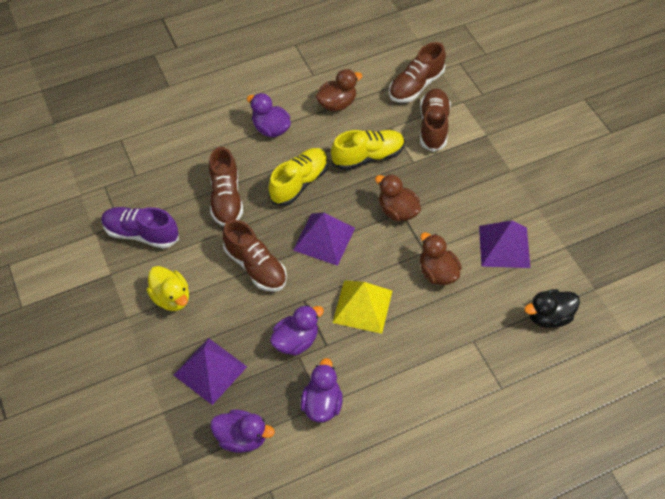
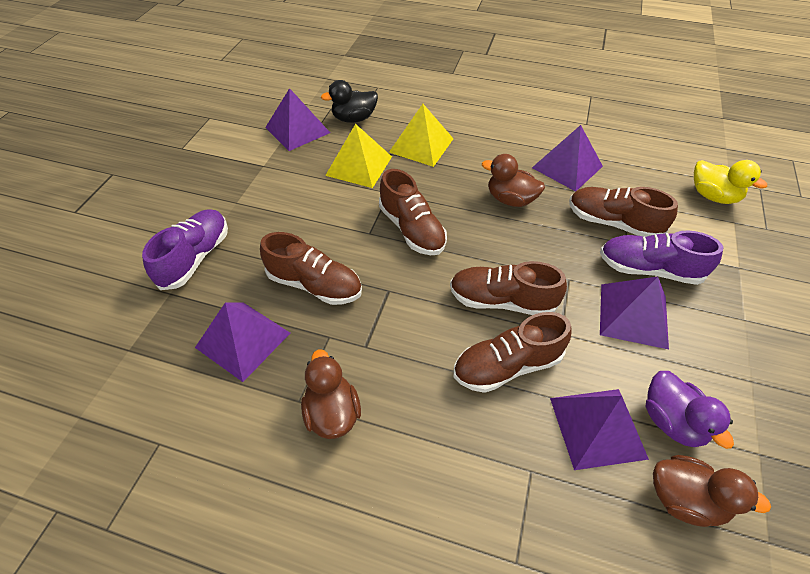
brown shoe: [209,147,243,226] [222,220,287,292] [389,42,446,103] [420,89,451,152] = 4 -> [260,232,362,305] [379,169,447,255] [450,261,567,315] [453,312,572,393] [569,187,678,237] = 5
purple duck: [211,409,275,453] [247,93,291,137] [270,305,324,356] [300,358,343,423] = 4 -> [646,371,734,449] = 1
purple pyramid: [174,338,247,405] [293,213,355,266] [479,220,530,268] = 3 -> [195,302,290,382] [265,88,330,151] [532,125,603,192] [550,389,649,470] [600,277,669,349] = 5
purple shoe: [101,207,179,249] = 1 -> [142,209,228,290] [600,230,723,285] = 2
yellow pyramid: [333,280,392,334] = 1 -> [325,124,392,188] [389,104,454,167] = 2
yellow shoe: [268,148,328,206] [331,130,405,170] = 2 -> none = 0

